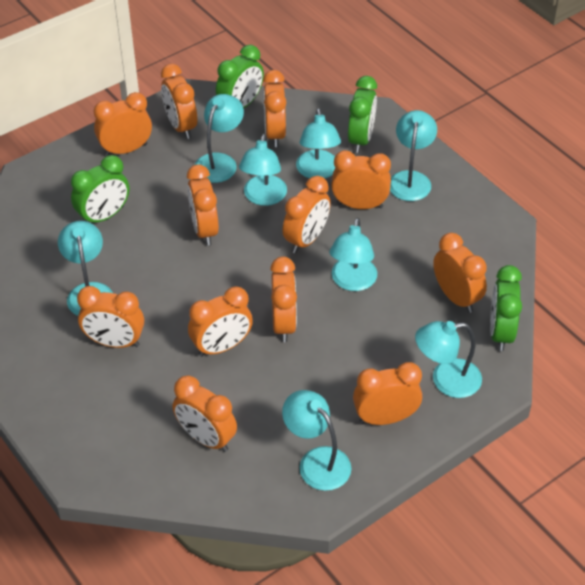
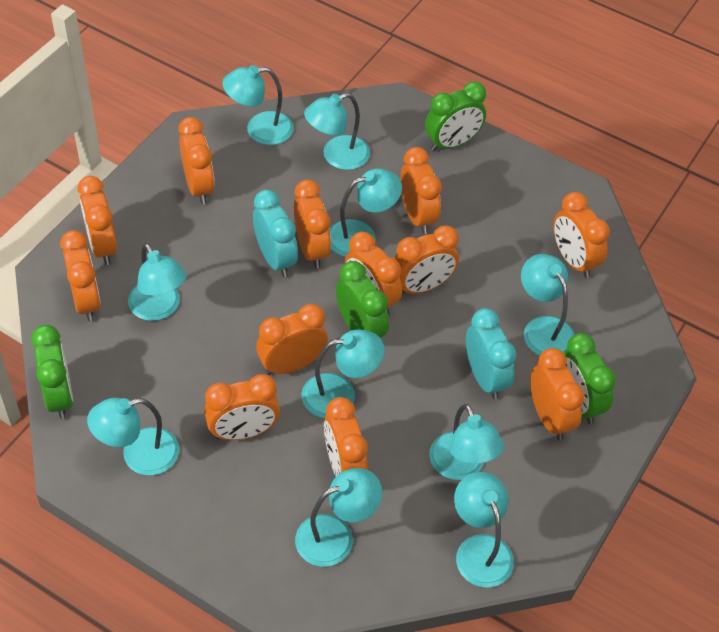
turquoise clock: none = 0 -> [253,189,298,277] [466,308,516,399] = 2
turquoise lamp: [58,221,113,316] [195,94,244,183] [239,134,287,206] [282,390,351,491] [296,108,341,179] [330,218,377,291] [390,110,437,201] [415,321,482,398] = 8 -> [87,398,179,476] [128,243,187,321] [222,65,293,145] [295,468,382,567] [302,329,384,418] [304,93,370,170] [330,168,402,257] [430,404,504,480] [454,472,514,588] [521,254,574,356] = 10

